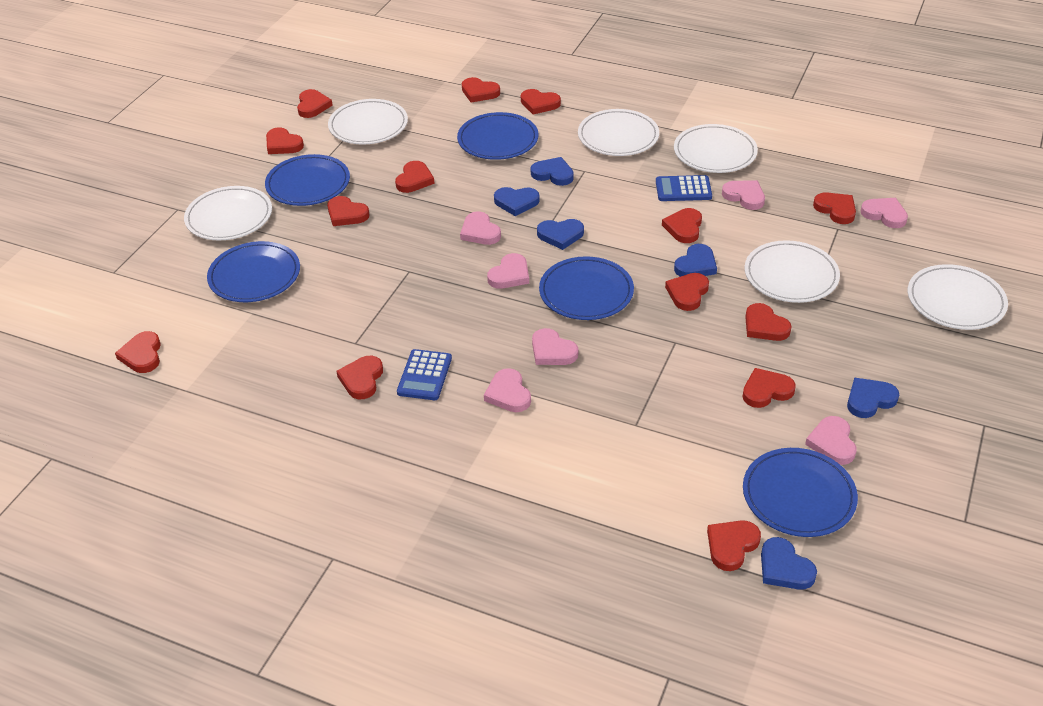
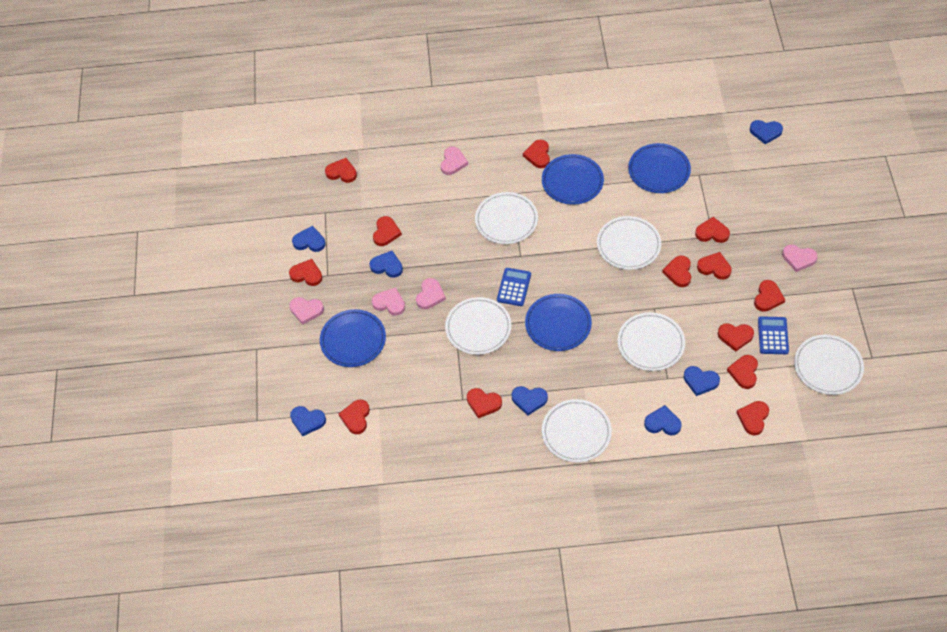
blue heart: [494,187,540,216] [531,157,574,186] [537,219,584,250] [674,244,717,277] [761,537,817,590] [847,378,899,418] = 6 -> [290,406,326,436] [292,226,326,252] [369,251,403,278] [512,386,548,416] [644,405,682,435] [684,366,720,396] [750,120,783,144] = 7
blue plate: [207,241,300,302] [265,154,350,206] [457,112,539,160] [539,256,634,320] [743,448,858,537] = 5 -> [320,309,386,367] [525,294,592,351] [542,154,604,205] [628,143,691,193] = 4
pink heart: [460,211,501,245] [484,368,531,412] [487,253,529,289] [532,328,578,365] [722,180,765,210] [805,416,856,465] [861,198,908,228] = 7 -> [289,297,324,325] [372,287,405,316] [416,278,446,309] [441,147,468,175] [782,245,818,272] = 5
red heart: [115,331,161,373] [266,127,304,154] [297,89,333,118] [327,196,370,226] [336,356,383,399] [395,161,435,193] [462,77,500,102] [521,89,561,115] [662,208,702,243] [665,273,709,311] [707,520,761,571] [743,368,796,408] [745,303,792,341] [813,192,856,224] = 14 -> [289,259,322,286] [325,158,357,183] [339,399,370,434] [373,216,402,246] [467,388,502,419] [523,140,550,168] [662,255,691,287] [695,217,730,243] [697,252,732,280] [718,323,754,352] [727,355,758,389] [737,401,769,436] [754,280,785,312] = 13

